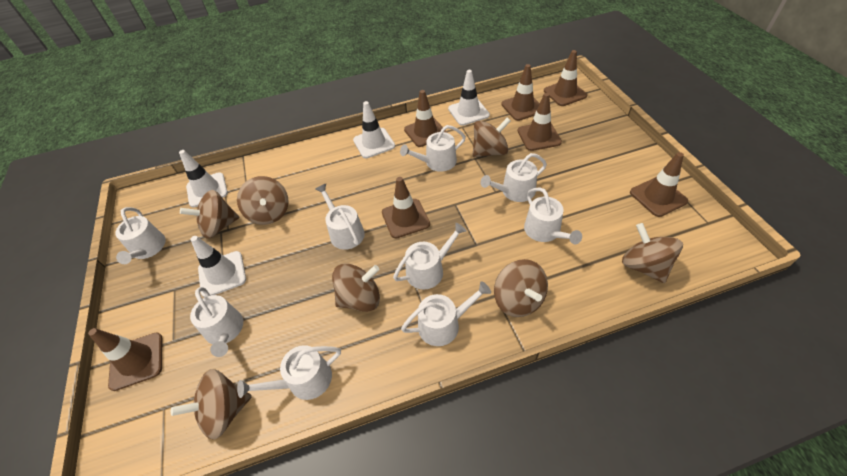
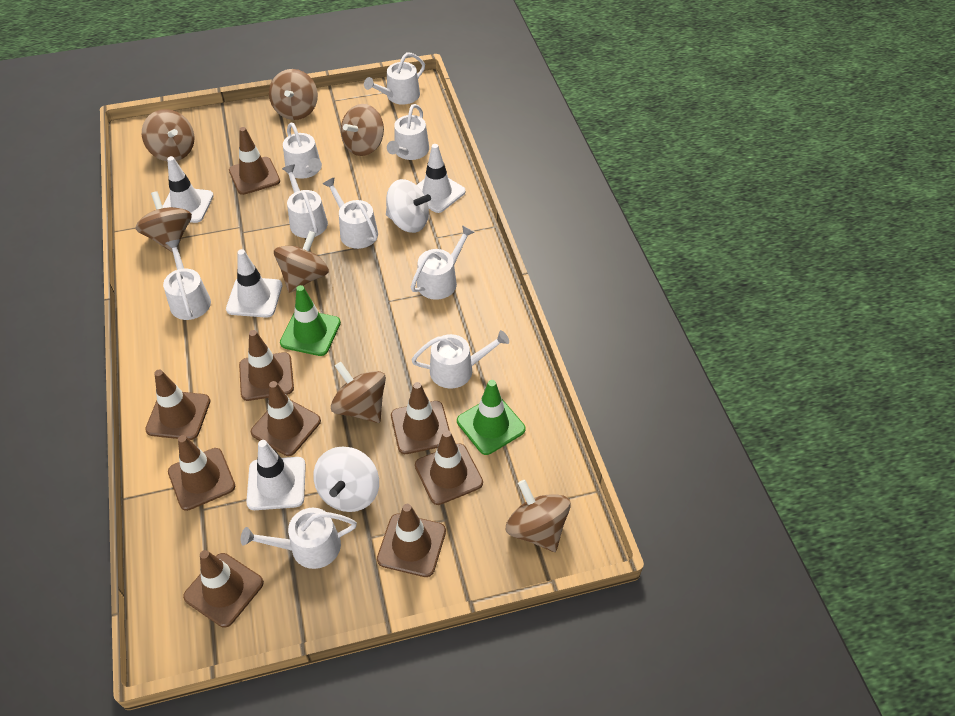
brown traffic cone: [88,328,162,391] [382,177,430,238] [404,90,447,147] [501,64,540,121] [518,93,562,151] [544,50,587,106] [630,152,688,217] = 7 -> [145,370,210,440] [168,435,235,511] [183,550,264,627] [229,127,280,195] [239,330,294,401] [251,381,321,456] [377,504,446,577] [391,382,450,454] [415,430,483,505] = 9
green traffic cone: none = 0 -> [280,285,341,356] [457,380,526,455] = 2
white spinning top: none = 0 -> [313,447,379,512] [386,179,431,233] = 2

